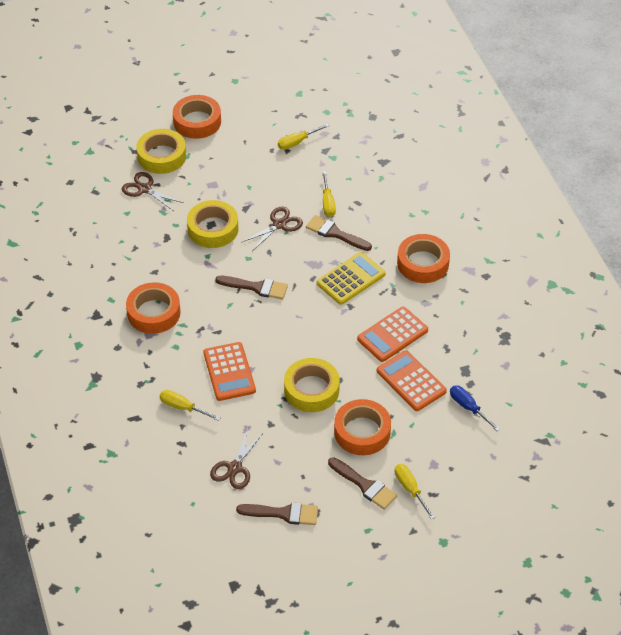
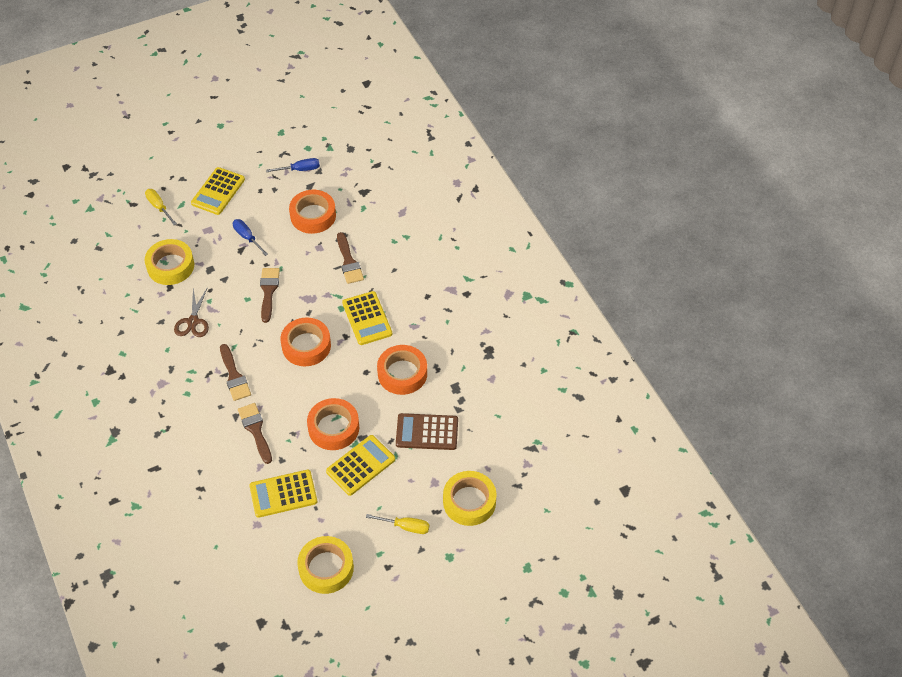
blue screwdriver: [450,385,500,431] = 1 -> [233,219,268,256] [266,158,320,172] = 2
brown calculator: none = 0 -> [396,413,458,450] = 1
brown scissors: [122,172,184,211] [210,429,264,489] [241,207,303,251] = 3 -> [174,287,209,337] = 1
orange calculator: [203,342,256,401] [357,307,428,362] [377,350,447,411] = 3 -> none = 0
yellow calculator: [317,252,386,305] = 1 -> [191,167,245,215] [249,470,317,518] [326,435,395,496] [342,291,392,345] = 4
yellow screwdriver: [160,390,221,421] [278,124,330,150] [322,171,336,217] [395,464,435,520] = 4 -> [145,189,177,225] [366,514,429,534] = 2

